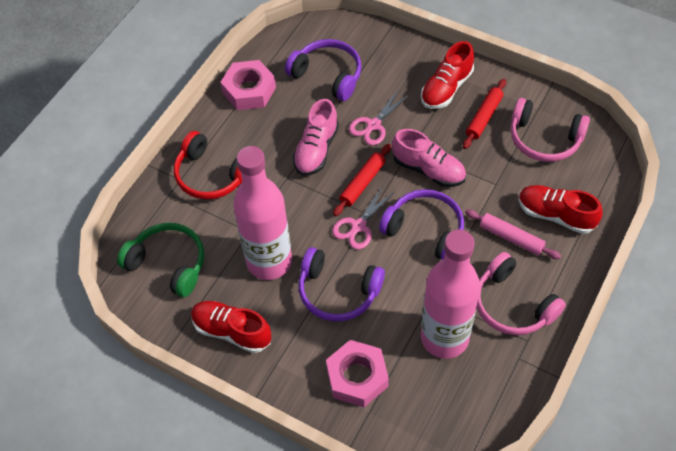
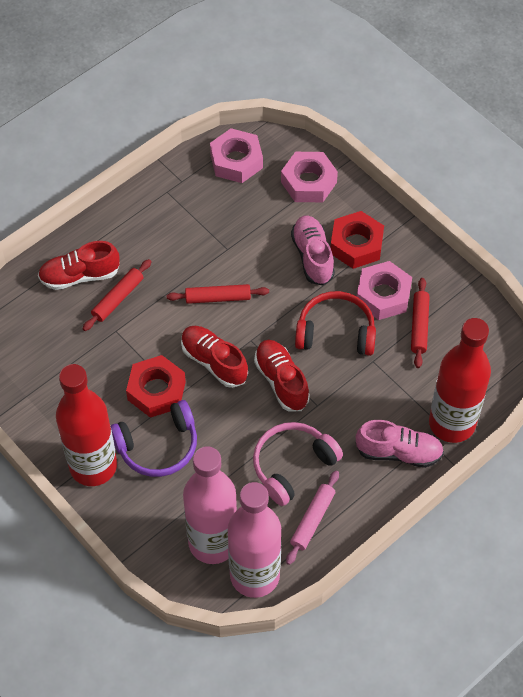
green headphones: [117,223,204,297] = 1 -> none = 0
pink headphones: [477,252,566,335] [511,98,590,162] = 2 -> [253,422,343,506] = 1
pink nut: [220,60,276,110] [326,340,389,407] = 2 -> [210,128,263,183] [281,152,338,202] [357,261,412,320] = 3
pink scissors: [332,186,395,250] [349,90,409,146] = 2 -> none = 0
purple headphones: [285,39,362,101] [299,247,385,322] [379,189,464,260] = 3 -> [111,400,197,477] = 1
red bottle: none = 0 -> [56,364,117,486] [429,318,491,443] = 2
red nut: none = 0 -> [126,355,186,418] [330,211,384,269] = 2
red rolling pin: [333,144,391,216] [463,79,506,149] = 2 -> [82,259,151,331] [167,284,269,304] [411,278,430,368] = 3

